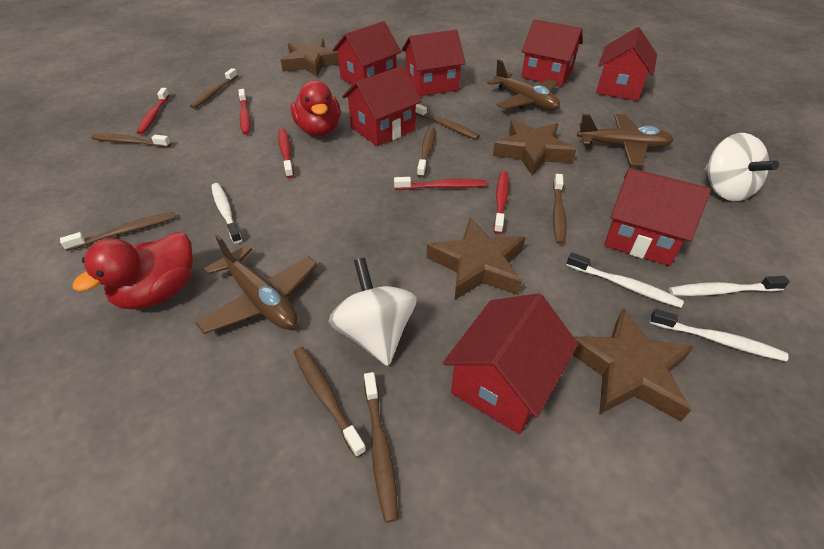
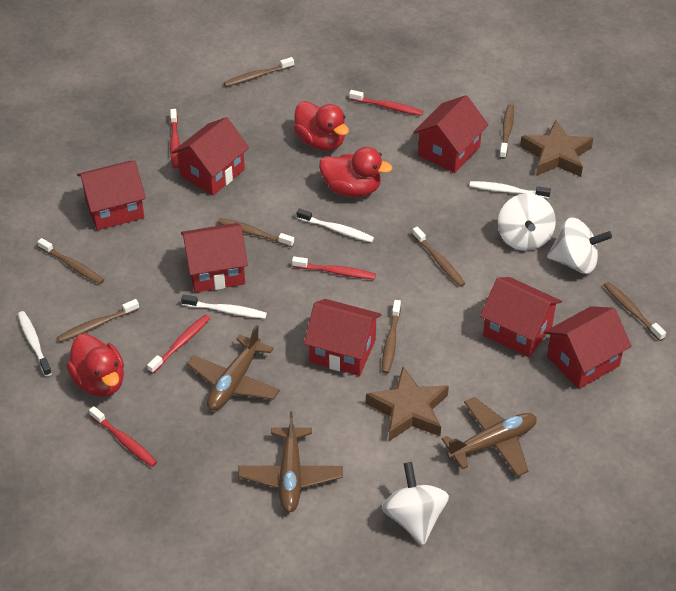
brown star: [281,39,339,77] [427,218,526,300] [493,120,576,176] [573,308,694,421] = 4 -> [366,367,449,442] [520,120,593,177] = 2
red duck: [72,232,193,309] [290,80,341,136] = 2 -> [66,334,124,397] [294,101,349,151] [319,147,392,197] = 3
white spinning top: [329,258,417,366] [704,133,779,201] = 2 -> [382,462,449,545] [498,193,556,251] [547,218,612,274] = 3

